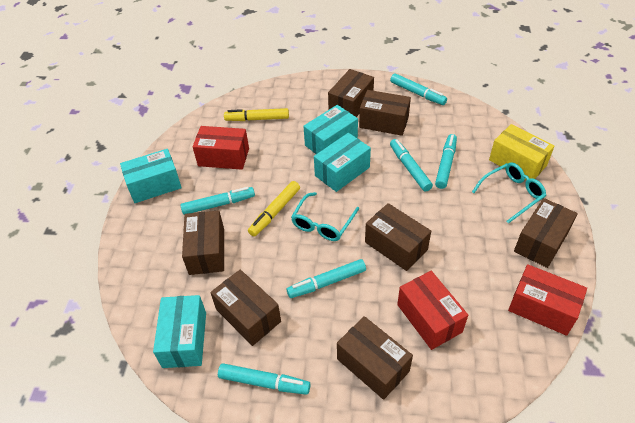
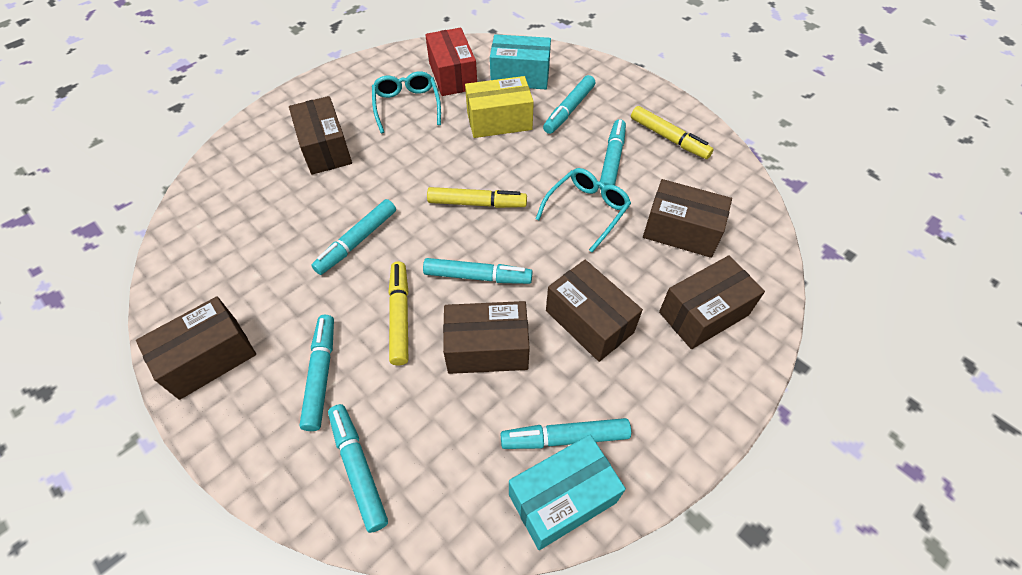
brown box: [182,210,224,275] [210,269,281,346] [328,69,374,117] [337,316,413,400] [359,90,411,136] [365,203,431,271] [514,198,578,268] = 7 -> [136,296,256,400] [289,96,352,175] [443,301,530,374] [546,260,643,362] [643,179,732,258] [659,256,765,349] = 6
red box: [193,126,249,170] [397,271,468,350] [508,264,587,336] = 3 -> [425,28,477,96] = 1
turquoise box: [120,149,182,203] [153,295,206,368] [304,105,358,154] [314,133,371,192] = 4 -> [490,34,551,89] [509,435,626,550] = 2
turquoise marker: [180,187,255,215] [218,363,310,395] [287,259,366,298] [390,73,447,105] [390,139,433,192] [435,134,457,189] = 6 -> [299,315,334,431] [311,199,396,275] [328,404,388,533] [423,258,533,284] [501,418,631,449] [543,75,595,134] [599,119,626,190] = 7
yellow marker: [224,108,289,121] [248,181,300,237] = 2 -> [388,262,408,365] [427,187,527,208] [631,106,714,159] = 3

